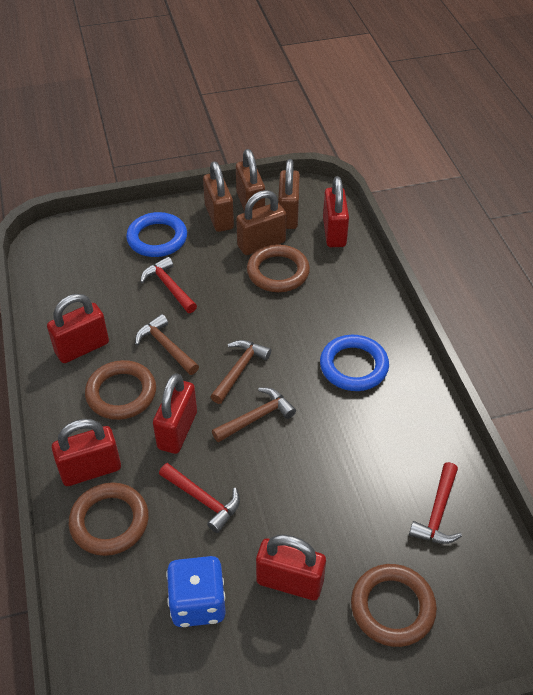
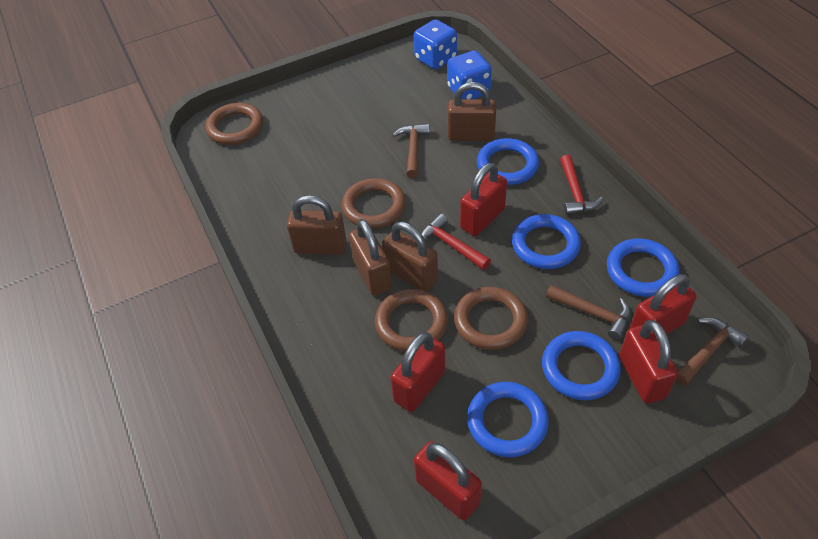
blue dice: [166,556,226,627] = 1 -> [414,19,457,69] [447,51,492,99] = 2
blue ring: [126,212,187,257] [320,335,389,391] = 2 -> [467,382,549,457] [477,138,539,185] [512,214,581,269] [542,331,621,400] [607,238,679,297] = 5
red hammer: [140,257,197,313] [159,463,240,533] [409,462,462,544] = 3 -> [421,214,491,270] [560,155,603,215] = 2

